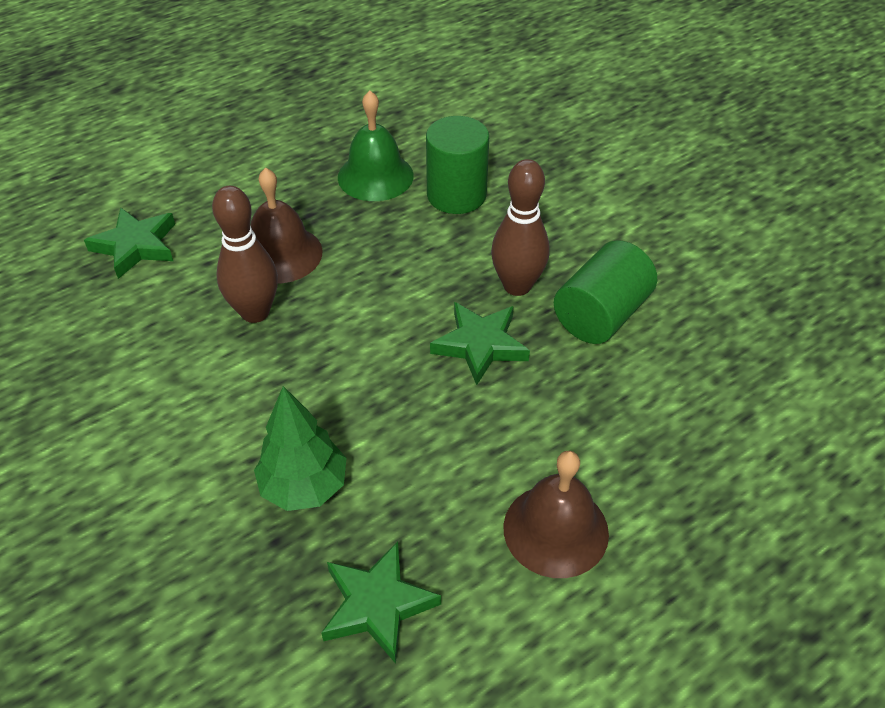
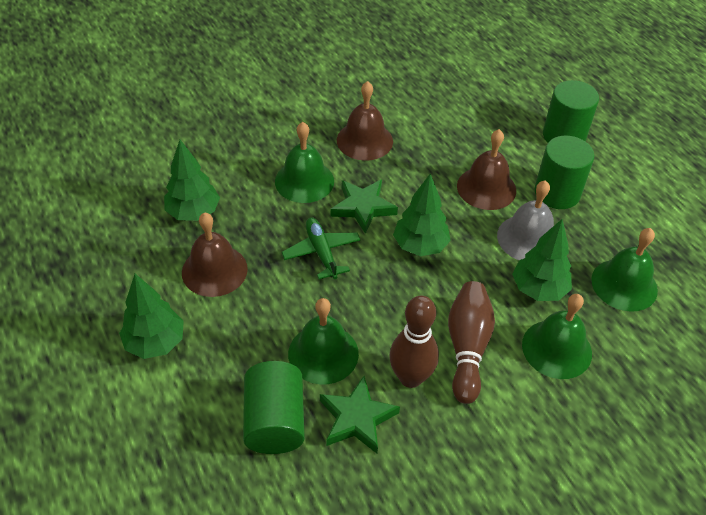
brown bell: [250,168,323,283] [503,451,609,578] = 2 -> [182,212,248,297] [337,81,393,161] [457,129,516,210] = 3
green bell: [338,90,414,201] = 1 -> [275,122,334,203] [288,298,359,385] [522,294,592,379] [591,228,658,312] = 4
green cylinder: [426,116,489,214] [554,240,657,344] = 2 -> [243,361,305,454] [535,136,594,209] [543,80,599,143] = 3
green plane: none = 0 -> [281,217,361,279] = 1
green star: [84,207,175,279] [321,541,441,664] [430,302,530,385] = 3 -> [320,376,400,453] [331,180,398,234] = 2
green tree: [254,386,346,511] = 1 -> [119,274,184,359] [164,140,220,221] [393,174,451,256] [512,219,572,301] = 4
grey bell: none = 0 -> [497,180,554,260] = 1

